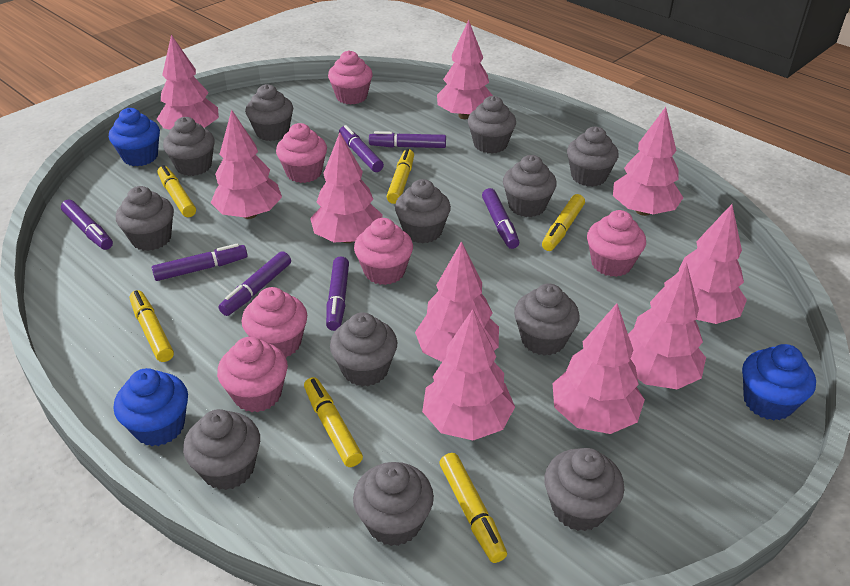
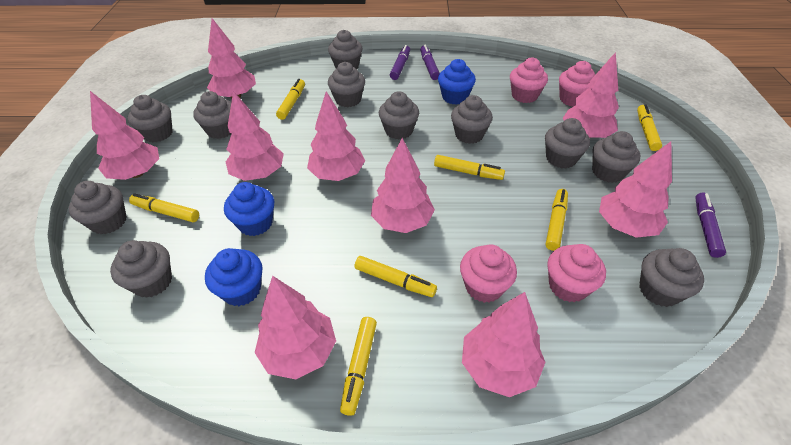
grey cupcake: [116,186,174,251] [163,117,215,176] [183,409,260,490] [245,84,293,141] [330,313,397,387] [353,462,434,546] [395,179,451,243] [468,96,516,154] [503,155,557,217] [514,283,580,356] [544,448,624,531] [567,127,619,187] = 12 -> [69,181,127,234] [110,240,172,298] [128,95,173,142] [193,91,231,139] [328,30,363,69] [328,62,365,107] [379,91,419,139] [451,95,493,144] [545,118,590,169] [592,131,640,183] [639,248,704,307] = 11
pink cupcake: [217,337,288,413] [242,287,307,357] [276,123,327,183] [328,50,373,105] [354,218,413,285] [587,210,646,277] = 6 -> [460,244,517,303] [510,58,548,103] [547,244,606,302] [559,61,595,107] = 4
pink tree: [157,35,219,130] [211,110,282,219] [310,133,383,243] [415,241,499,362] [422,309,515,440] [437,20,493,119] [553,303,645,434] [613,107,683,216] [628,263,706,389] [664,204,747,324] = 10 -> [90,91,159,180] [207,18,256,99] [226,91,284,181] [255,276,336,379] [307,91,365,181] [371,138,435,233] [462,292,545,397] [563,52,619,138] [599,141,672,238] = 9
purple marker: [61,199,113,250] [152,243,247,281] [219,251,291,316] [326,256,349,331] [339,125,384,172] [369,131,446,148] [482,188,519,249] = 7 -> [390,45,410,80] [420,45,440,80] [695,193,726,258] = 3
yellow marker: [130,290,174,362] [157,165,196,217] [304,377,363,467] [387,149,414,204] [439,453,507,563] [542,194,585,251] = 6 -> [129,193,199,222] [276,79,305,120] [340,317,377,416] [355,256,437,297] [434,155,505,180] [546,189,568,251] [637,104,662,151] = 7

